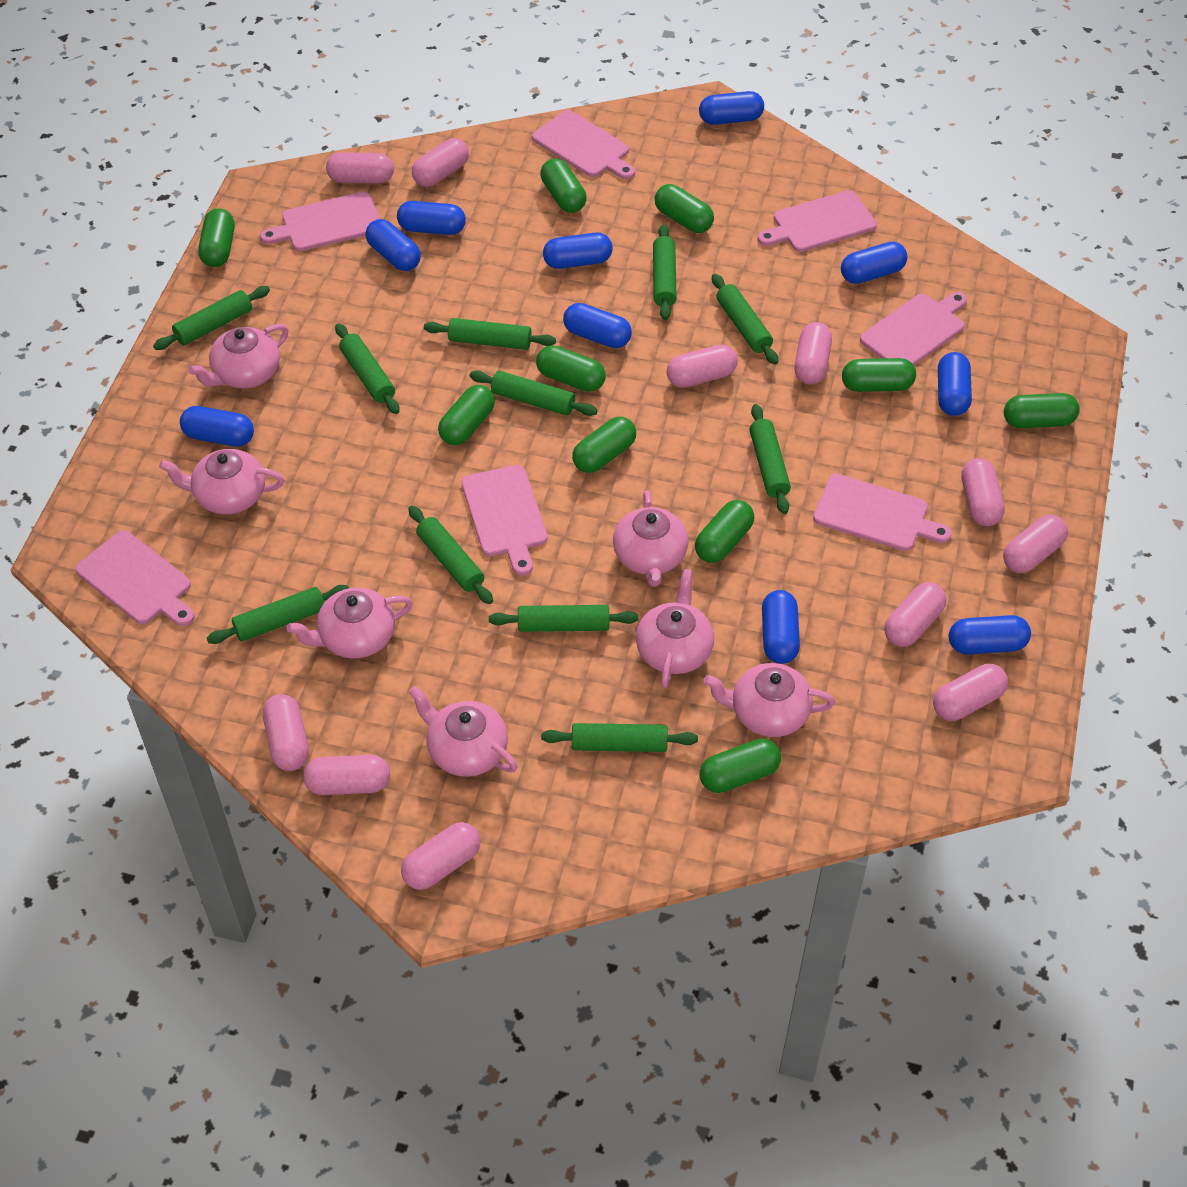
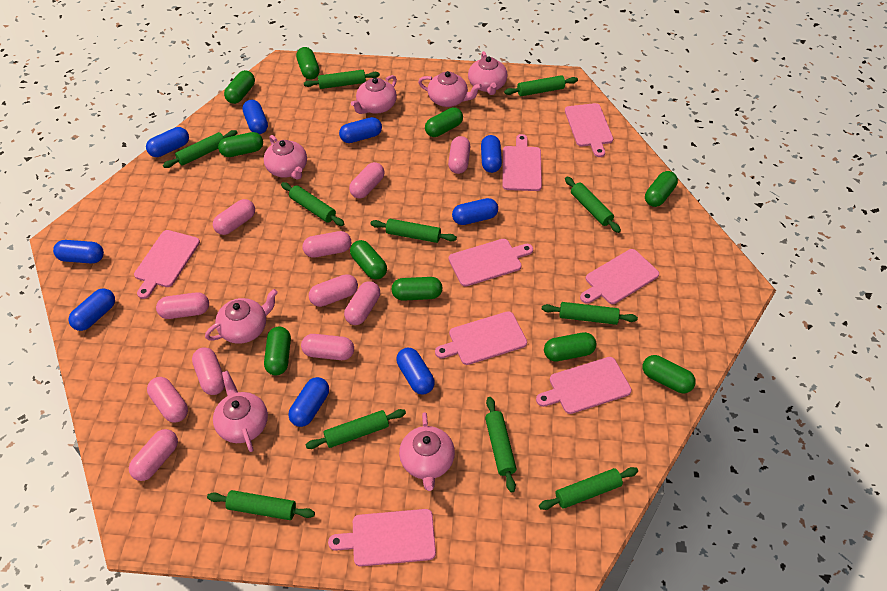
blue capsule: [180,406,254,447] [366,219,421,271] [397,201,466,235] [543,232,613,269] [563,303,632,348] [699,91,764,125] [762,590,800,664] [841,242,907,284] [938,352,972,416] [949,615,1031,655] = 10 -> [53,240,104,263] [69,288,115,331] [146,127,189,157] [242,100,268,134] [288,377,329,427] [339,117,382,143] [396,348,435,395] [452,198,498,225] [481,135,502,173] = 9
pink cutting board: [75,530,194,626] [260,192,380,251] [461,465,548,576] [532,110,635,179] [758,190,877,252] [813,474,952,551] [860,292,967,365] = 7 -> [134,230,200,299] [328,509,436,566] [435,311,527,365] [448,239,533,287] [503,134,542,191] [536,357,632,414] [565,103,613,157] [580,249,659,304] = 8

